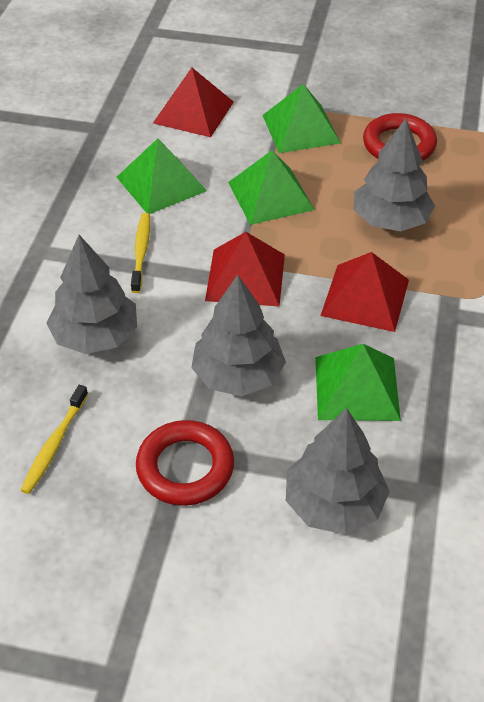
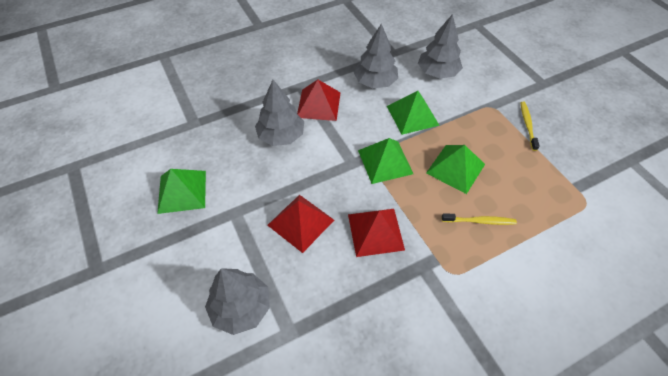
red ring: [136,420,234,506] [363,113,437,160] = 2 -> none = 0

